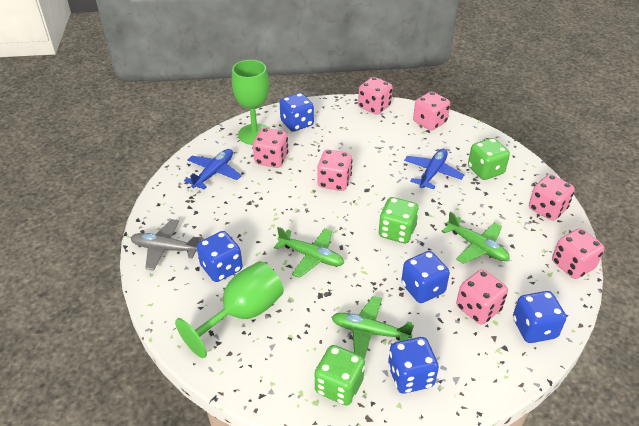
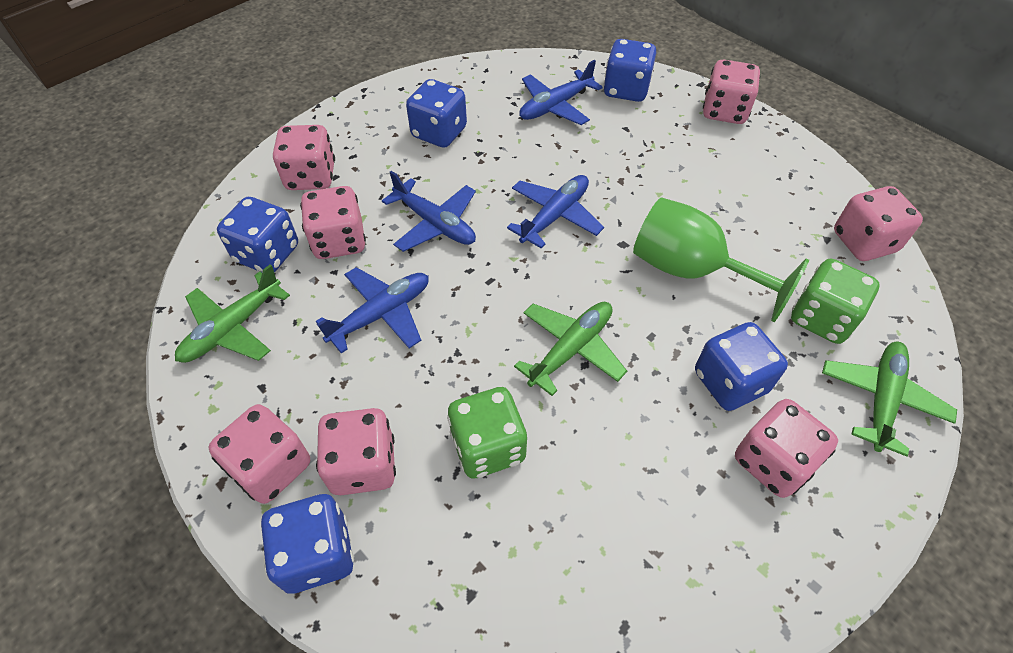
blue plane: [184,149,242,190] [404,149,464,189] = 2 -> [316,267,429,353] [382,171,476,252] [507,175,604,248] [519,60,602,125] = 4
green dice: [315,345,365,405] [378,197,419,243] [468,138,510,180] = 3 -> [447,387,527,479] [791,259,879,344] = 2
green goblet: [175,261,284,358] [232,60,270,145] = 2 -> [633,198,809,322] = 1
grey plane: [131,219,202,270] = 1 -> none = 0

